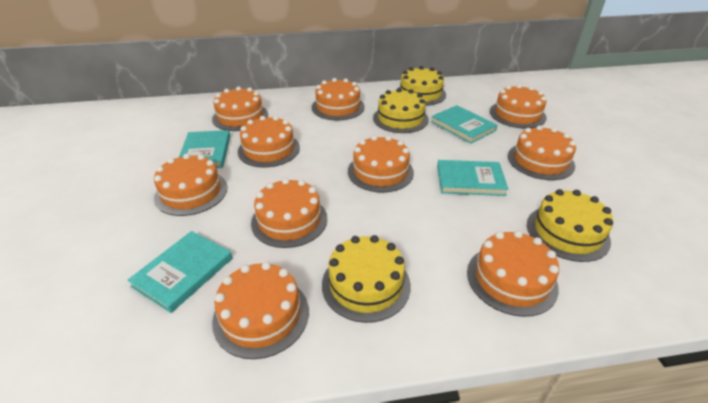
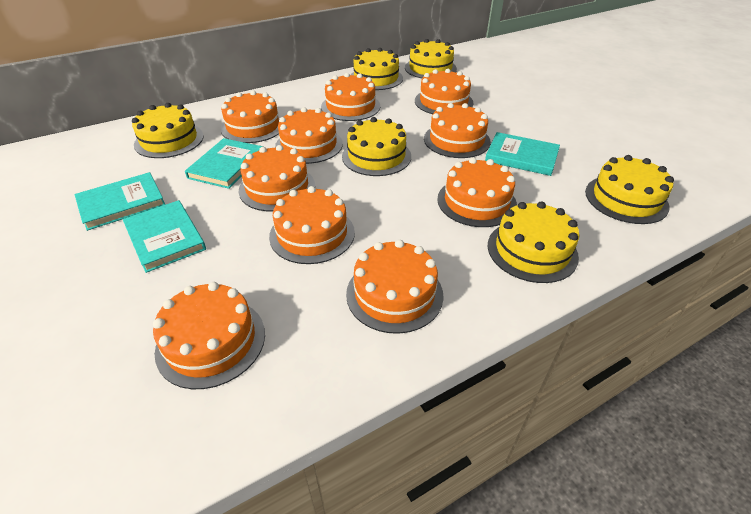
yellow cake: [322,235,411,323] [373,88,429,133] [397,66,446,106] [527,189,613,262] = 4 -> [132,103,204,158] [342,117,411,176] [351,48,403,90] [405,39,457,78] [488,201,579,283] [585,155,674,224] = 6

